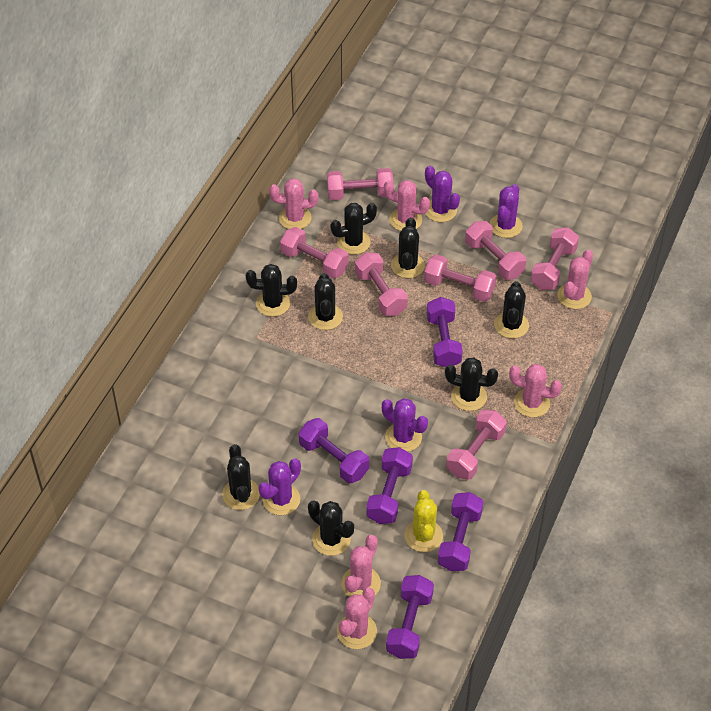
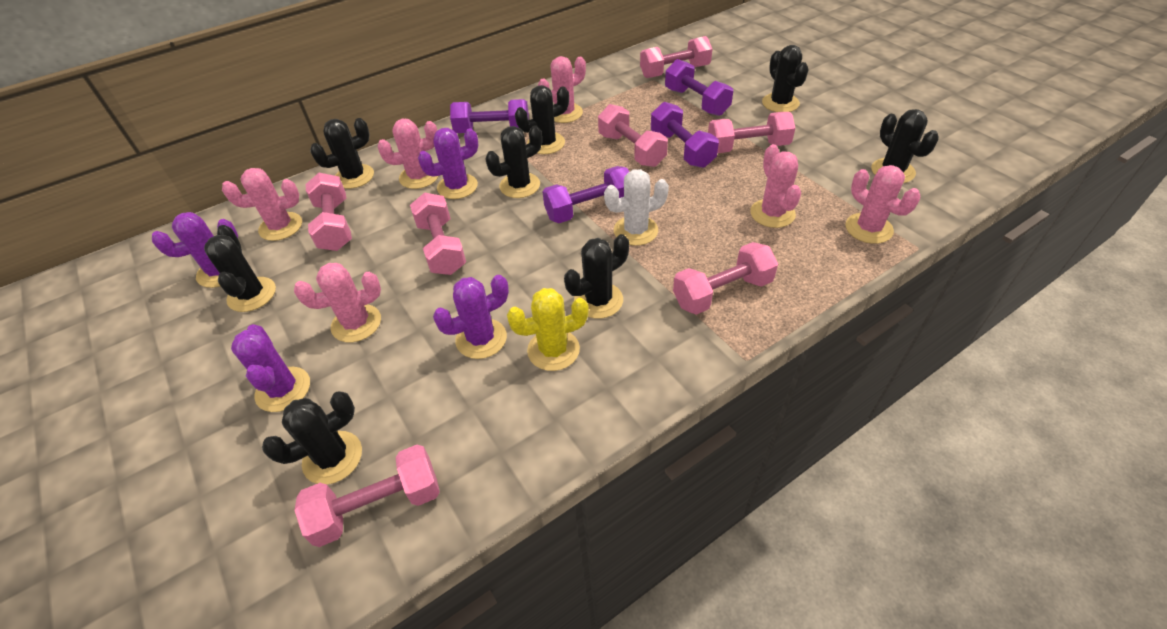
purple dumbbell: [299,418,369,483] [366,447,413,524] [386,575,434,659] [427,297,463,367] [438,492,484,571] = 5 -> [450,99,529,133] [543,166,629,223] [651,102,719,168] [665,59,733,116] = 4
white cactus: none = 0 -> [604,169,669,246] = 1

